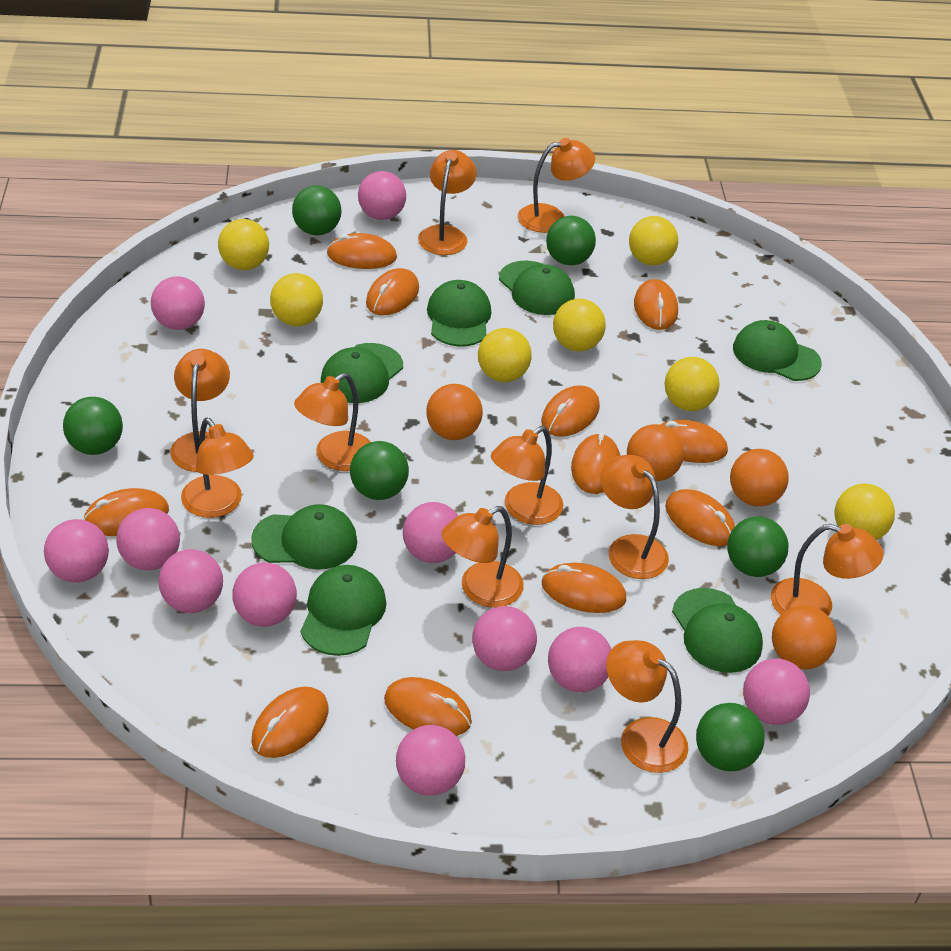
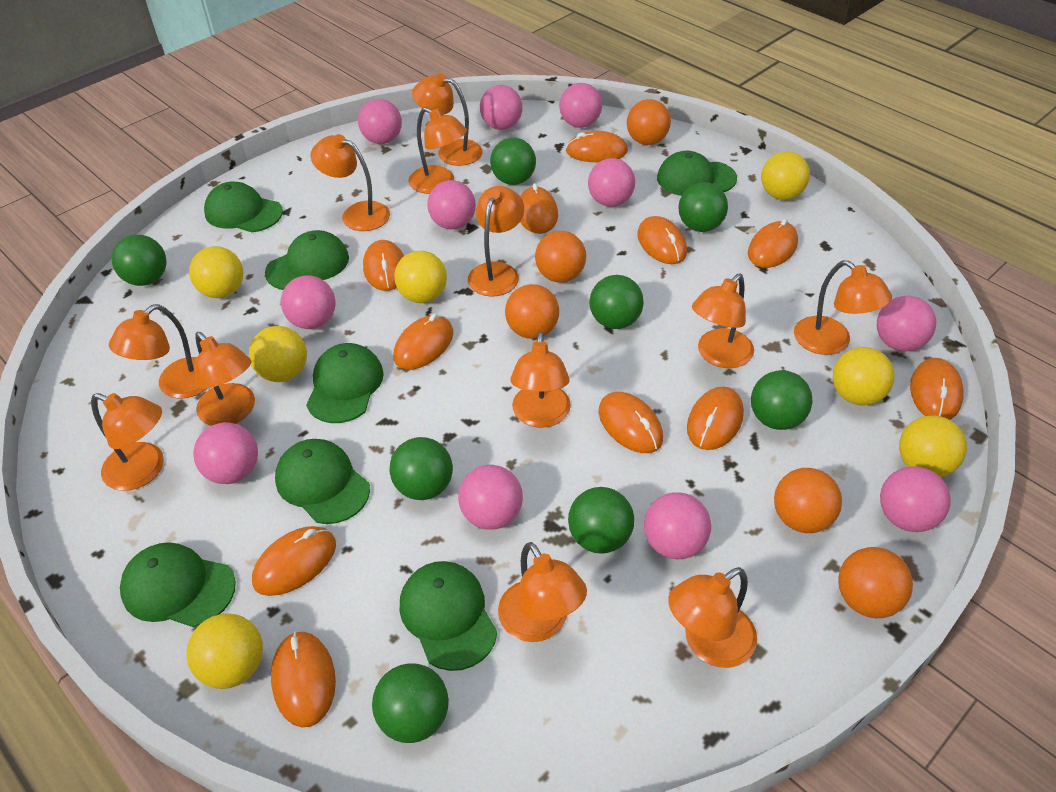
green ball: [63,397,123,455] [292,185,342,235] [350,441,409,500] [546,216,596,265] [696,703,765,771] [727,516,788,577] = 6 -> [112,234,166,286] [372,663,449,743] [389,437,453,500] [490,138,536,185] [568,487,634,554] [589,275,644,329] [678,182,728,232] [751,370,813,430] = 8
orange ball: [426,384,483,440] [627,424,684,481] [730,449,789,507] [772,605,837,669] = 4 -> [505,284,559,339] [535,231,586,283] [627,99,671,145] [774,468,842,533] [838,547,913,618] = 5
orange lamp: [170,349,230,472] [181,418,254,518] [294,373,371,471] [418,150,477,255] [441,506,524,608] [491,426,564,525] [518,138,595,233] [600,455,669,579] [606,640,688,773] [771,524,884,616] = 10 -> [91,393,164,491] [109,304,208,399] [194,332,255,426] [311,134,390,231] [408,107,467,194] [412,74,482,166] [468,186,524,297] [498,542,587,642] [510,331,571,428] [668,567,757,668] [692,274,754,368] [794,260,892,355] = 12

